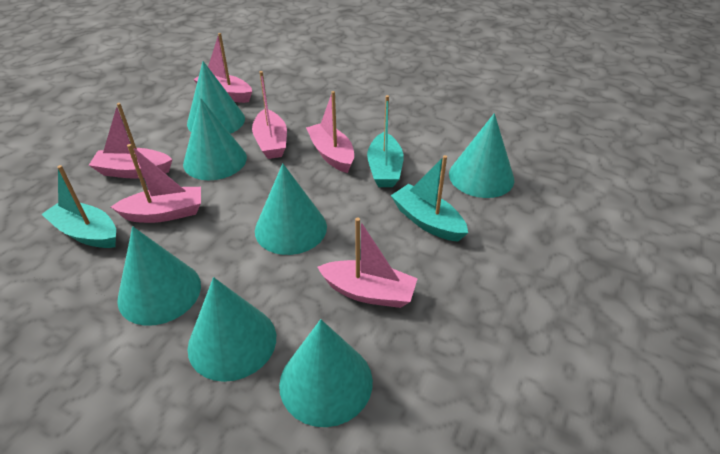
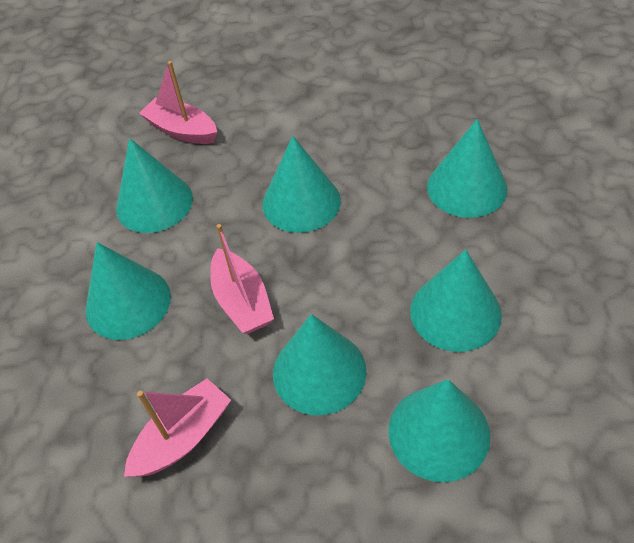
pink boat: [89,103,173,179] [111,144,201,223] [193,33,252,103] [252,71,287,159] [306,91,354,173] [317,218,418,308] = 6 -> [124,378,231,477] [139,61,217,144] [210,224,274,334] = 3
turquoise boat: [41,165,116,248] [367,95,403,187] [391,155,468,242] = 3 -> none = 0

